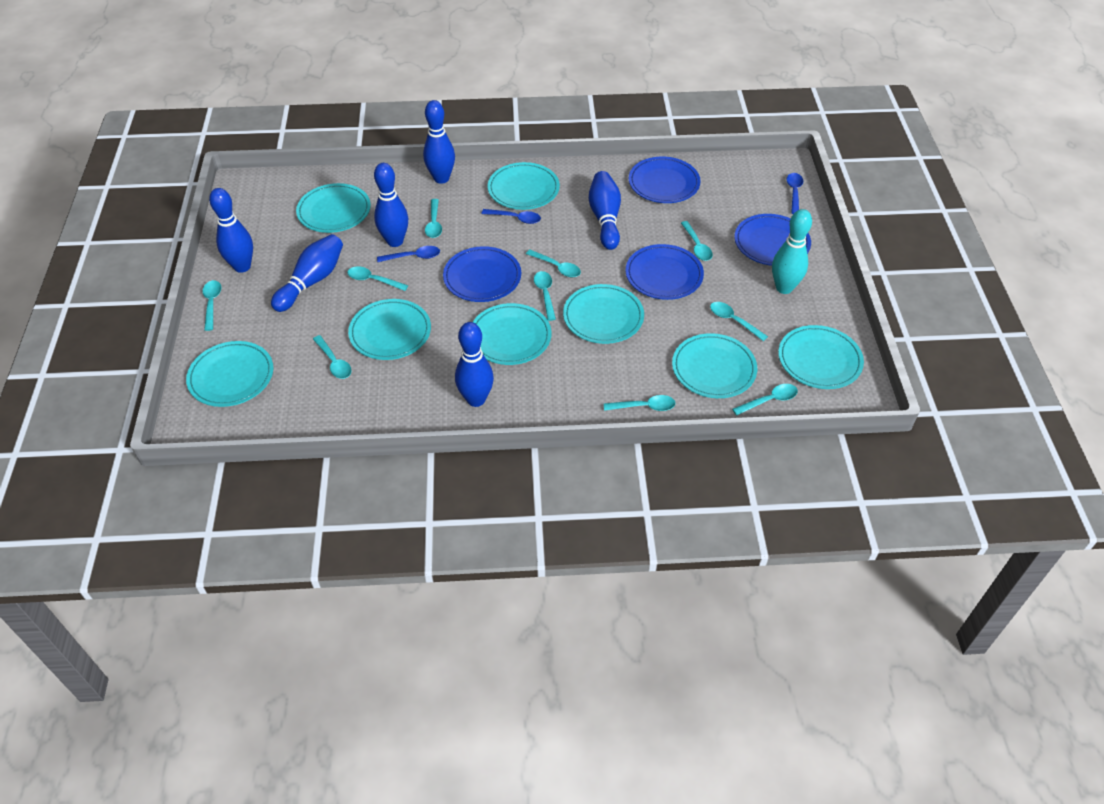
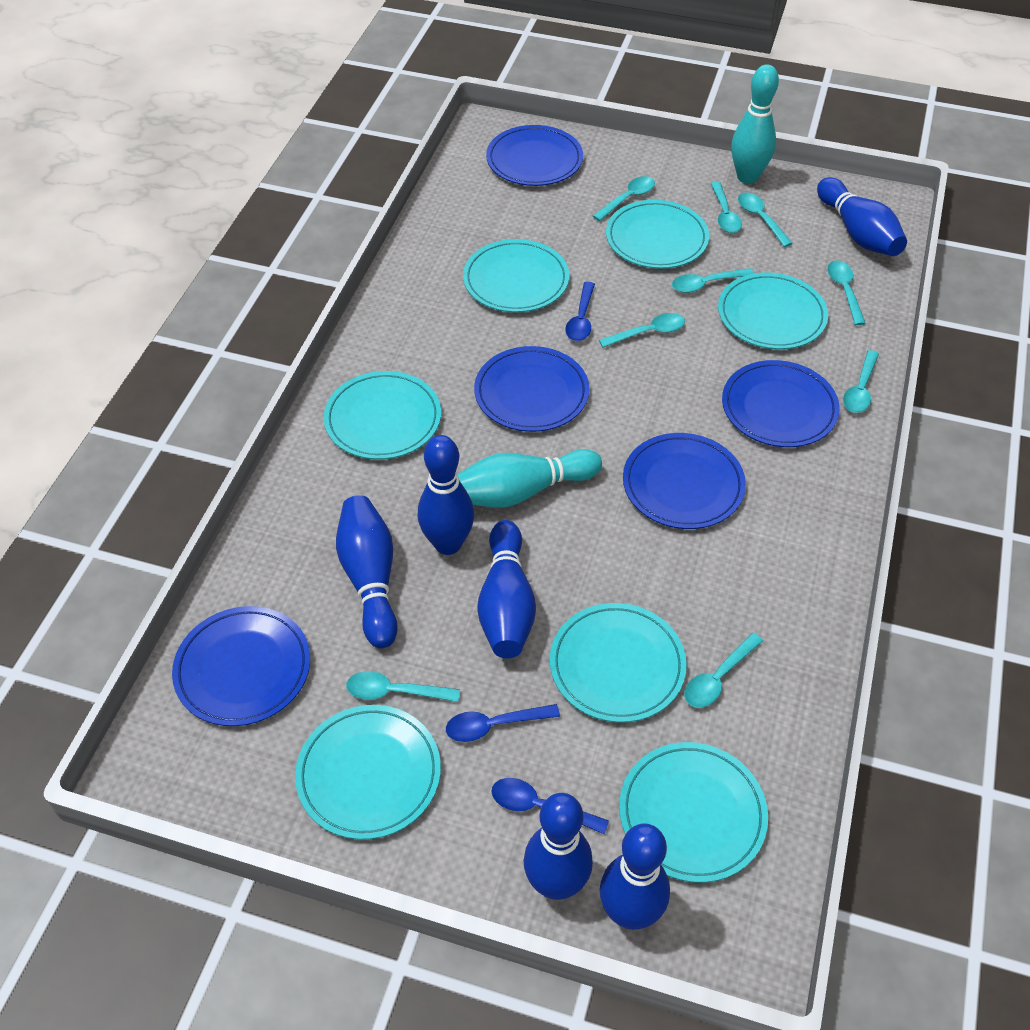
blue plate: [443,246,521,302] [625,244,704,300] [629,157,701,203] [734,214,811,266] = 4 -> [172,606,310,726] [474,346,589,432] [486,125,583,186] [623,433,746,529] [722,360,840,447] = 5
turquoise bowling pin: [772,209,812,294] = 1 -> [457,449,602,508] [731,64,779,184] = 2
turquoise plate: [186,341,273,407] [296,183,371,233] [348,299,431,360] [473,303,551,365] [488,162,560,210] [563,284,644,344] [672,333,757,398] [778,325,864,389] = 8 -> [295,705,441,840] [324,371,441,459] [463,239,569,312] [550,603,687,722] [606,200,709,269] [619,742,768,883] [718,272,828,349] = 7
turquoise spoon: [203,280,221,331] [313,335,352,379] [347,266,408,291] [425,199,442,238] [526,250,581,277] [534,271,556,321] [604,395,676,411] [681,221,713,261] [710,302,768,341] [732,384,798,416] = 10 -> [346,671,460,702] [593,176,655,221] [599,313,685,348] [672,268,754,293] [684,633,763,708] [710,182,742,233] [738,192,793,247] [827,261,866,325] [843,350,879,413] = 9

